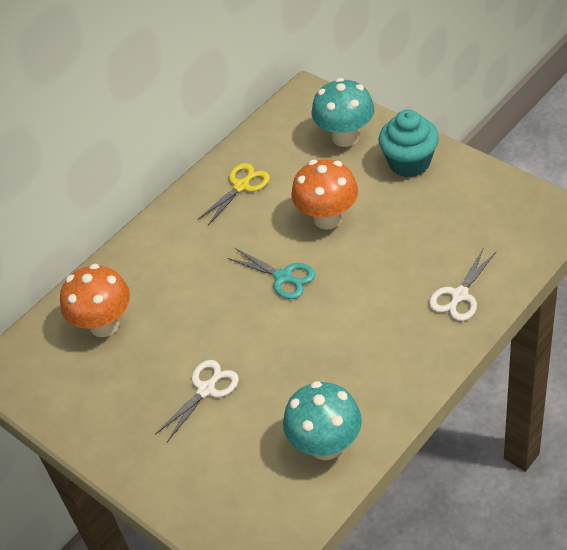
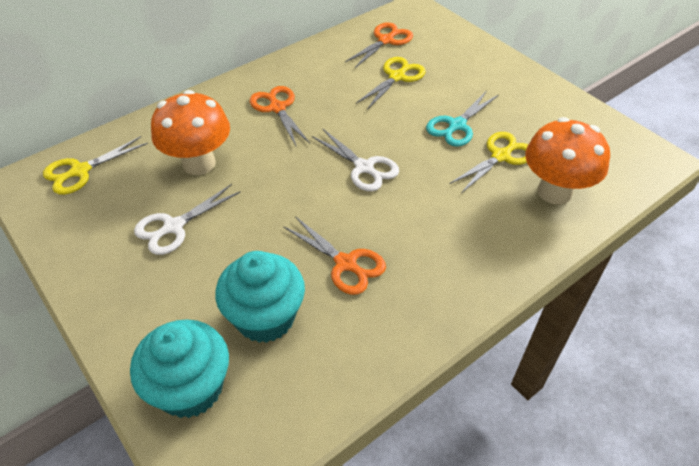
orange scissors: none = 0 -> [250,86,310,146] [283,216,386,295] [345,22,413,68] = 3
turquoise cupcake: [378,110,439,177] = 1 -> [130,319,229,418] [215,251,305,343] = 2
turquoise mushroom: [283,381,362,460] [312,78,375,147] = 2 -> none = 0
yellow scissors: [197,163,270,225] = 1 -> [43,136,148,195] [356,57,426,110] [449,132,529,193] = 3

